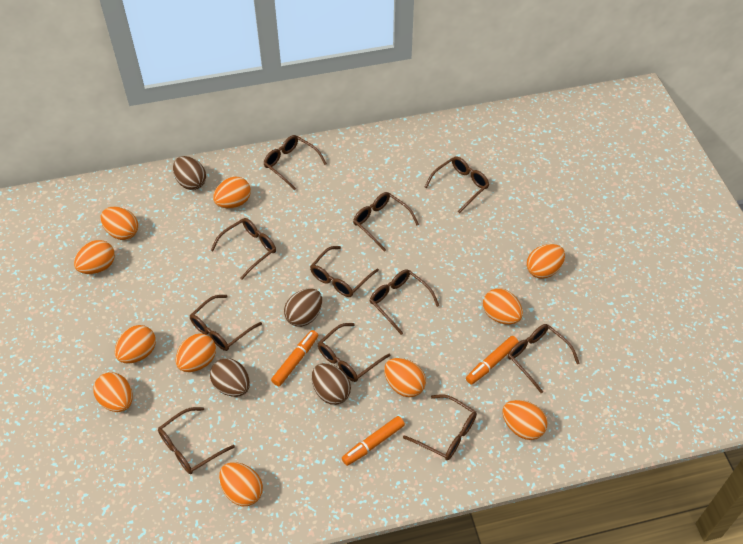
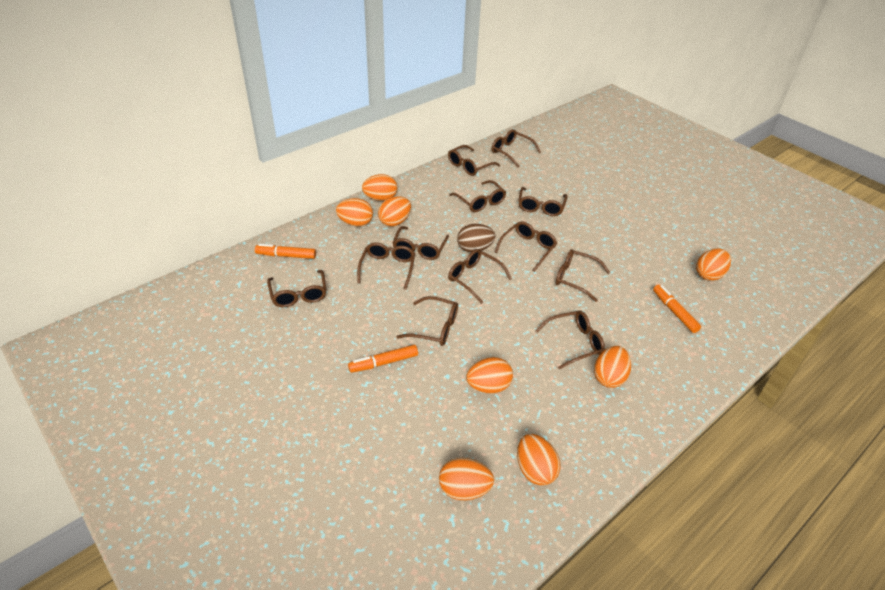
brown egg: [173,156,206,190] [210,358,250,397] [284,289,322,327] [312,363,351,405] = 4 -> [457,224,495,252] = 1
brown glasses: [158,407,235,474] [189,295,262,351] [211,218,276,279] [263,135,327,191] [310,246,379,297] [318,323,390,382] [353,192,419,252] [369,269,439,335] [403,394,477,460] [425,156,489,214] [508,324,579,393] = 11 -> [267,270,326,307] [357,242,415,290] [392,226,449,260] [397,296,458,346] [448,145,500,176] [448,249,512,304] [449,180,506,212] [491,129,541,167] [494,221,557,272] [518,187,568,216] [535,311,605,370] [556,249,610,302] = 12
orange egg: [74,240,115,274] [93,372,132,412] [101,207,138,240] [115,325,156,364] [176,333,216,372] [213,177,251,208] [219,462,263,506] [384,358,426,397] [483,288,523,324] [503,400,548,440] [526,244,565,279] = 11 -> [336,198,373,227] [362,174,397,201] [378,196,411,226] [439,458,494,500] [466,357,513,393] [517,434,560,485] [594,346,631,388] [696,248,731,281] = 8

